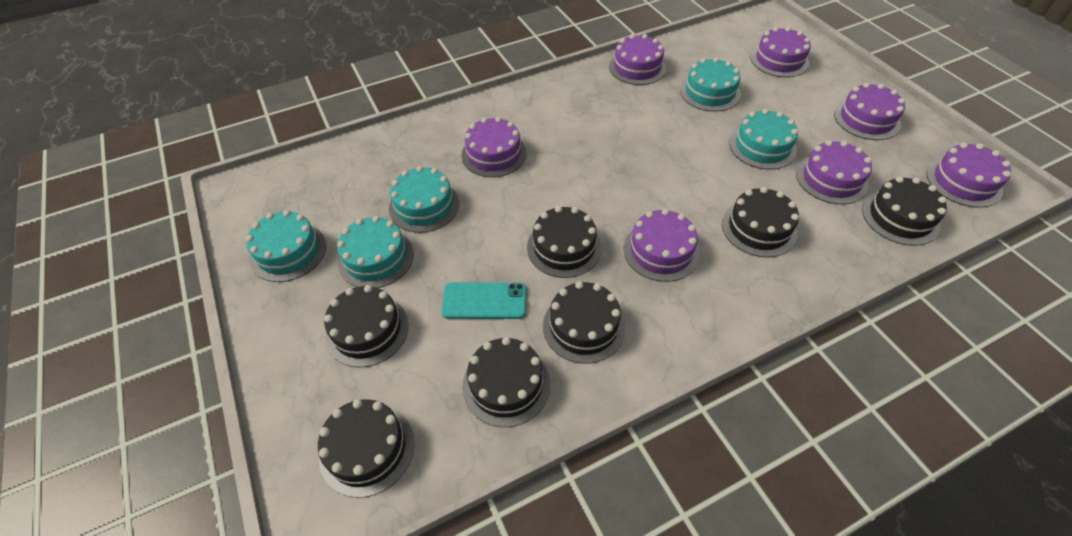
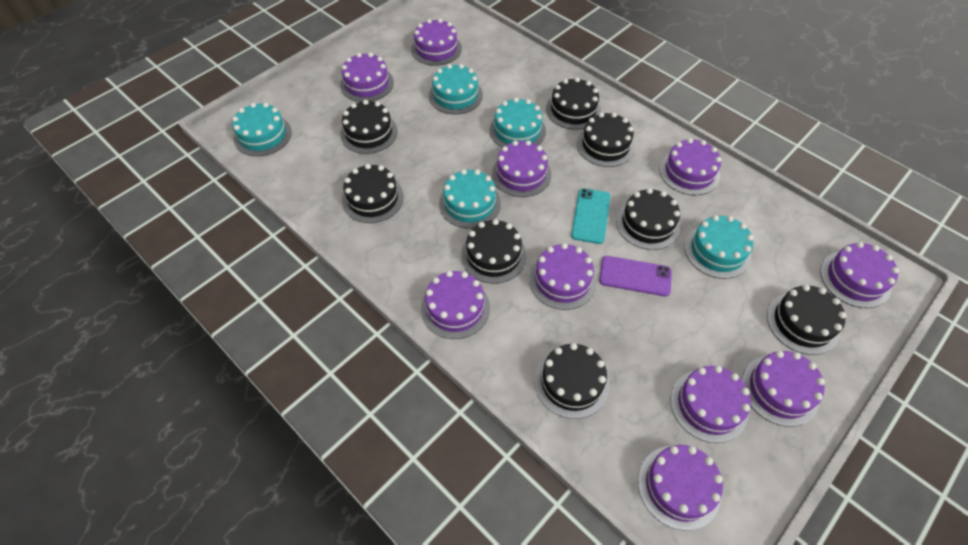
black cake: [318,399,414,498] [324,285,409,368] [462,337,550,427] [527,206,602,278] [543,281,626,364] [722,187,799,257] [862,176,947,246] = 7 -> [340,100,397,154] [342,164,404,223] [461,219,526,284] [535,343,609,419] [546,77,601,130] [577,112,635,167] [616,188,680,250] [767,285,846,355] = 8
purple cake: [461,117,526,177] [609,34,666,85] [624,209,700,282] [750,27,811,77] [796,140,872,204] [834,83,905,140] [926,143,1011,208] = 7 -> [340,53,394,102] [411,19,462,66] [421,271,490,339] [492,140,551,197] [529,243,597,310] [638,445,723,531] [660,138,721,195] [671,366,751,443] [742,351,825,427] [820,242,899,308] = 10
purple phone: none = 0 -> [599,256,672,296] = 1

